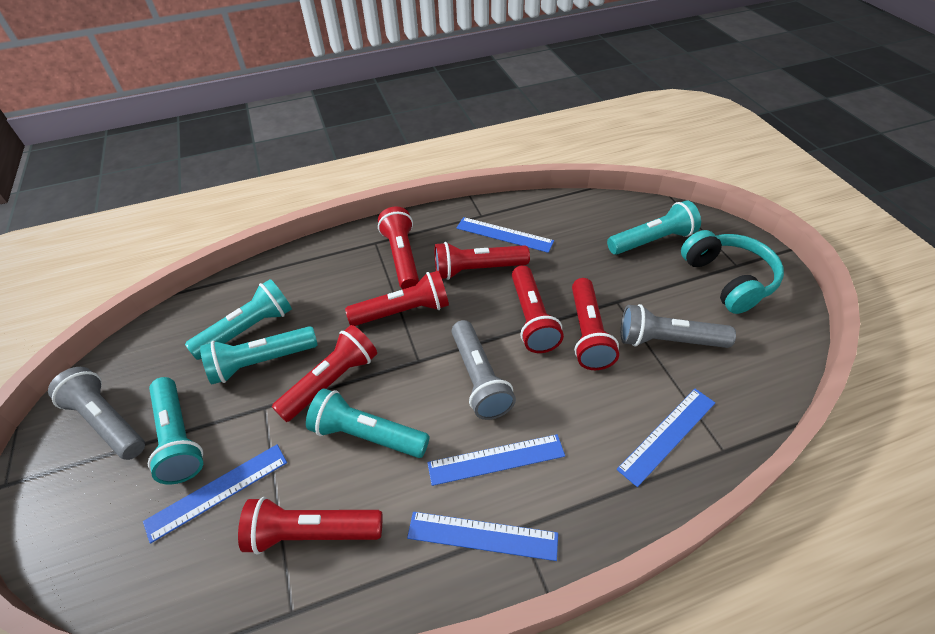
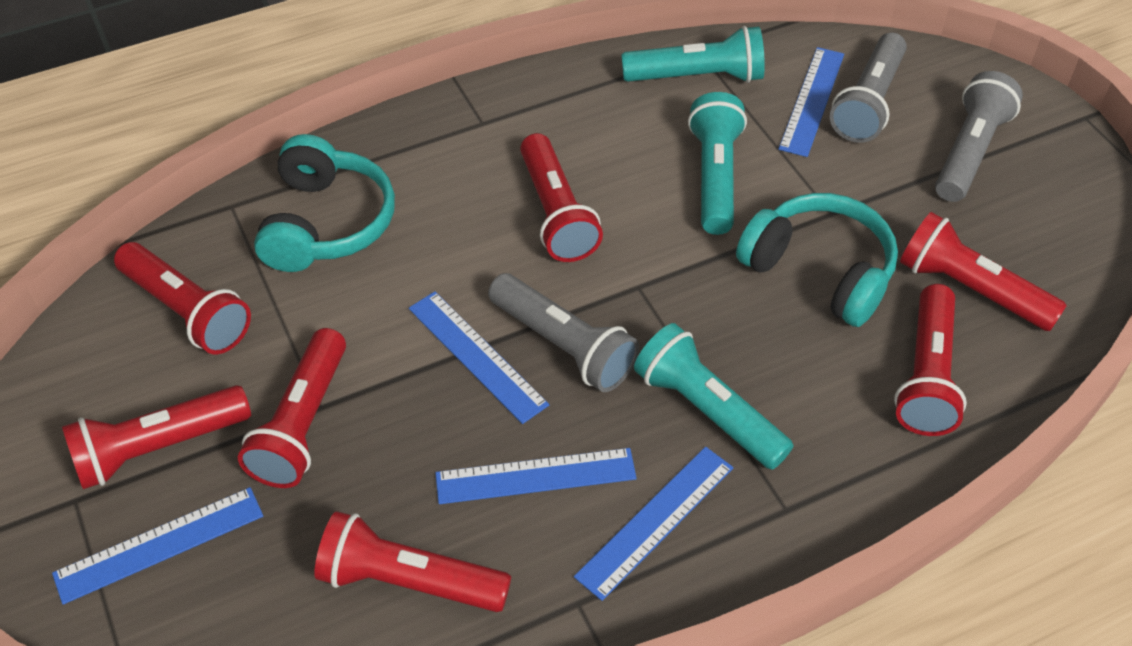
turquoise flashlight: [148,377,203,484] [185,279,292,360] [200,326,318,384] [306,389,430,458] [607,200,701,255] = 5 -> [621,26,765,83] [634,323,793,470] [688,92,747,235] = 3
turquoise headphones: [681,230,784,314] = 1 -> [254,134,395,272] [736,193,898,327] = 2

